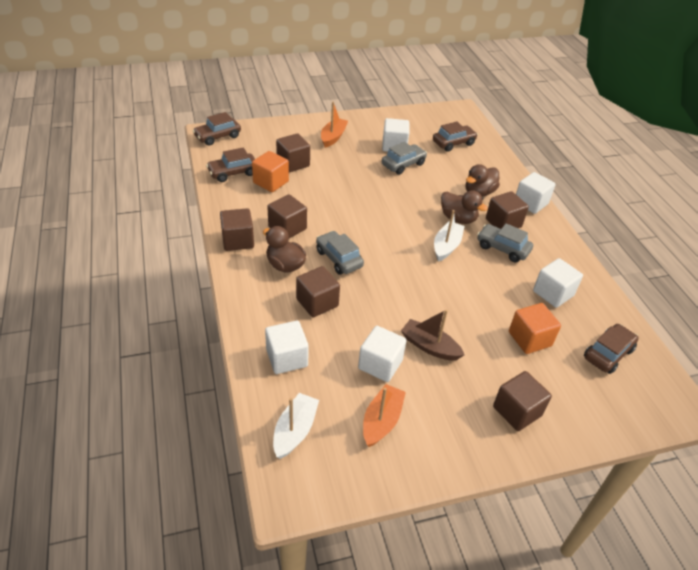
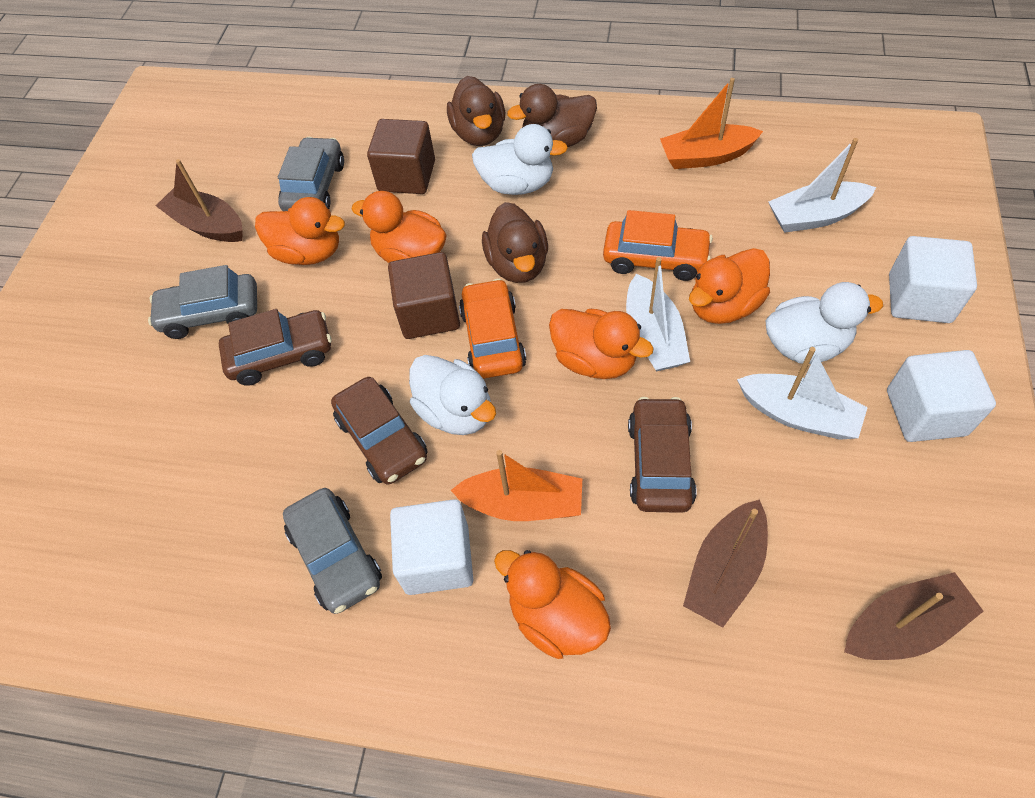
brown boat: [401,309,465,360] = 1 -> [156,159,243,242] [683,500,768,628] [844,572,984,660] = 3
brown car: [193,112,241,146] [206,147,255,182] [433,122,478,152] [584,324,639,374] = 4 -> [219,309,331,386] [331,377,428,485] [628,397,697,513] = 3
brown cube: [220,208,254,251] [267,194,307,238] [276,133,310,172] [296,266,340,317] [486,191,529,229] [493,371,552,431] = 6 -> [367,119,435,194] [388,252,460,339] = 2
orange car: none = 0 -> [459,278,526,379] [603,210,713,281] = 2
orange cube: [252,151,289,192] [509,303,561,354] = 2 -> none = 0
orange duck: none = 0 -> [255,197,345,265] [352,191,447,263] [494,550,611,659] [549,309,654,379] [689,248,770,324] = 5
white boat: [273,393,319,459] [434,210,465,262] = 2 -> [626,257,690,372] [737,347,868,440] [769,138,876,233] = 3
white cube: [265,321,309,374] [358,326,407,382] [382,118,409,152] [516,172,556,214] [533,258,583,308] = 5 -> [390,499,473,595] [887,350,996,442] [889,236,977,323] = 3
white duck: none = 0 -> [409,355,496,435] [472,124,568,195] [765,282,883,364] = 3

